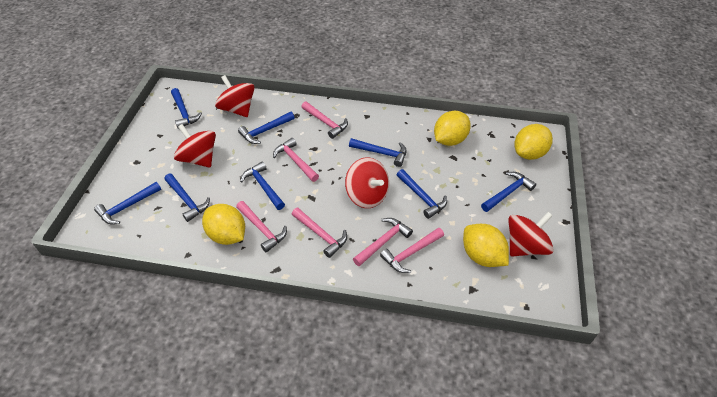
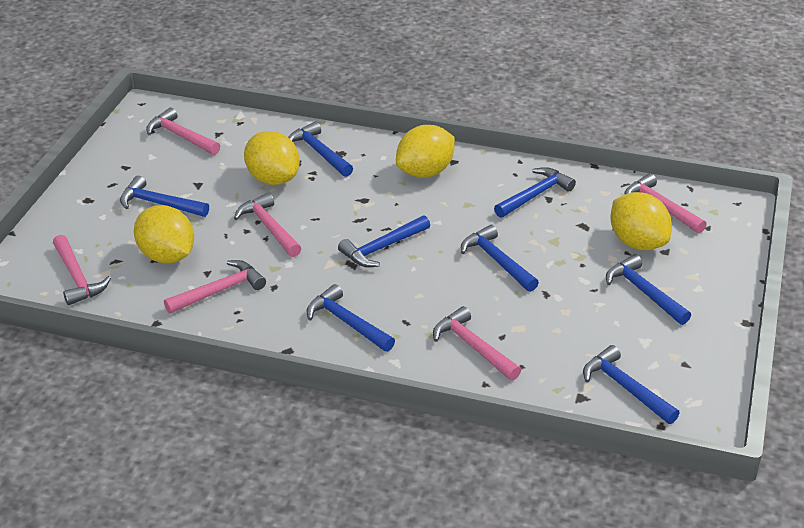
red spinning top: [174,124,216,168] [215,75,255,117] [345,157,389,208] [508,212,554,257] = 4 -> none = 0

